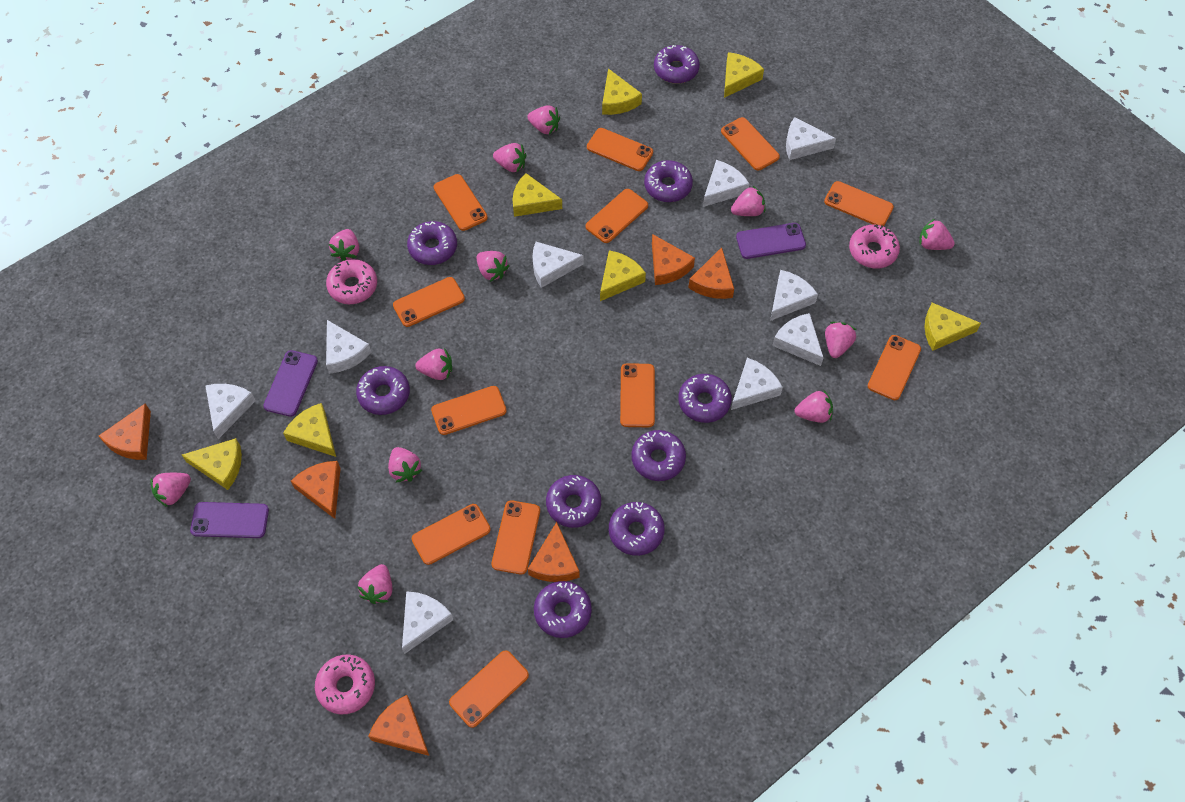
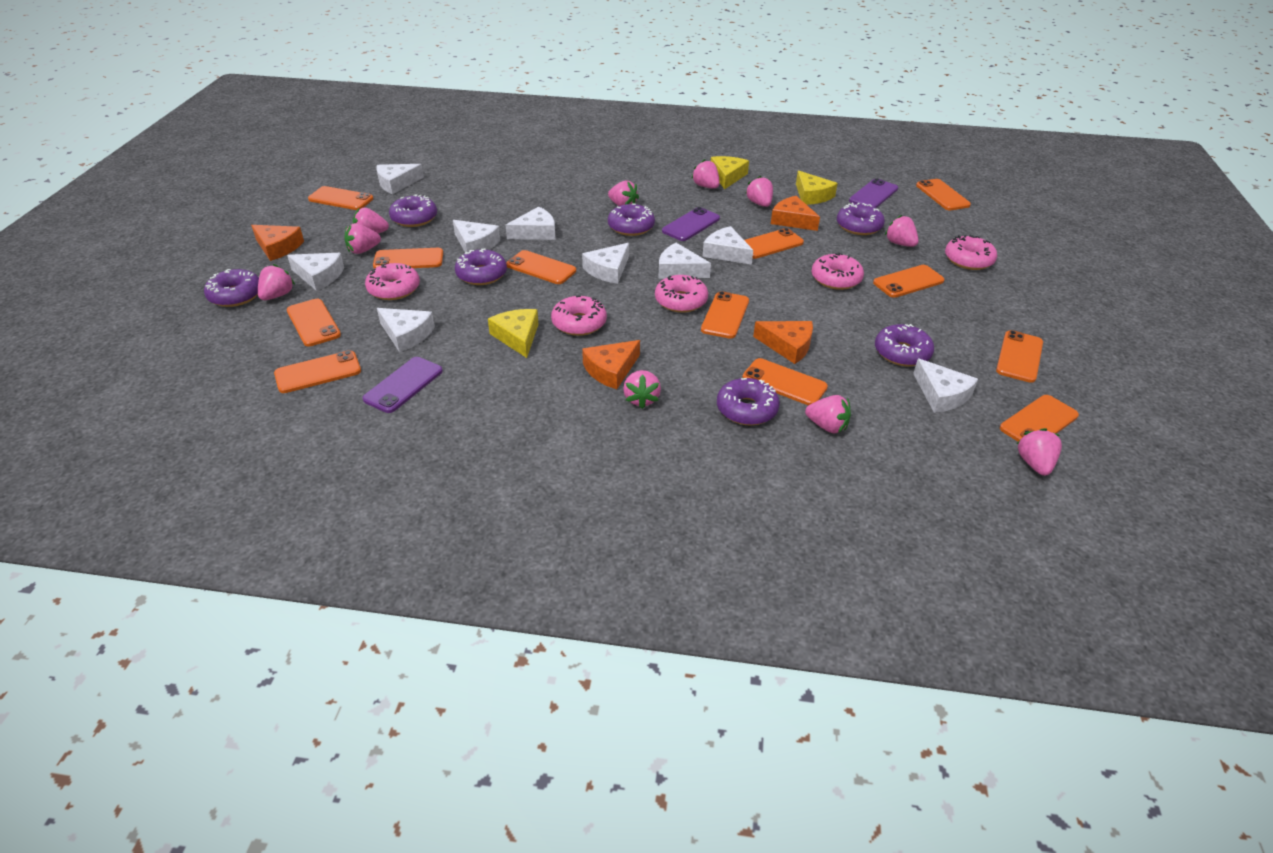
orange cheese: [99,404,151,460] [291,461,341,519] [368,695,429,756] [528,522,580,582] [652,234,695,285] [688,247,734,299] = 6 -> [251,225,304,261] [582,340,640,389] [753,321,813,364] [771,196,820,231] = 4
pink donut: [315,654,375,714] [326,259,377,304] [849,225,900,269] = 3 -> [365,263,420,300] [551,295,607,336] [655,275,708,313] [812,253,864,290] [945,235,997,270] = 5
pink strawberry: [151,473,191,507] [329,229,359,261] [358,564,392,604] [388,447,422,483] [415,348,452,380] [476,251,509,282] [493,143,526,172] [527,105,560,134] [731,186,765,216] [795,389,833,423] [825,322,856,358] [920,219,955,250] = 12 -> [258,264,295,300] [345,223,381,254] [353,207,389,234] [608,180,639,206] [623,370,661,409] [691,159,720,189] [745,176,773,207] [805,395,851,434] [885,215,919,247] [1017,428,1062,476] = 10
purple donut: [356,366,410,415] [407,221,457,265] [534,581,592,638] [546,475,601,528] [609,502,665,556] [631,430,686,481] [644,160,693,202] [654,45,700,84] [678,374,732,423] = 9 -> [204,269,259,307] [389,195,437,227] [455,249,507,285] [608,204,655,236] [717,378,780,425] [837,203,885,235] [875,324,934,366] = 7
yellow cheese: [182,438,242,490] [283,403,336,457] [513,173,562,217] [600,250,646,301] [602,68,642,115] [724,52,764,98] [924,303,981,351] = 7 -> [488,309,539,358] [711,156,749,189] [796,171,838,205] = 3

